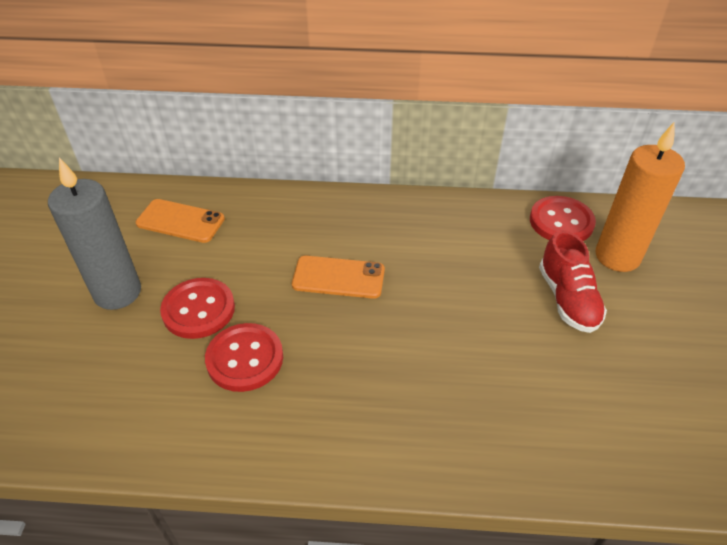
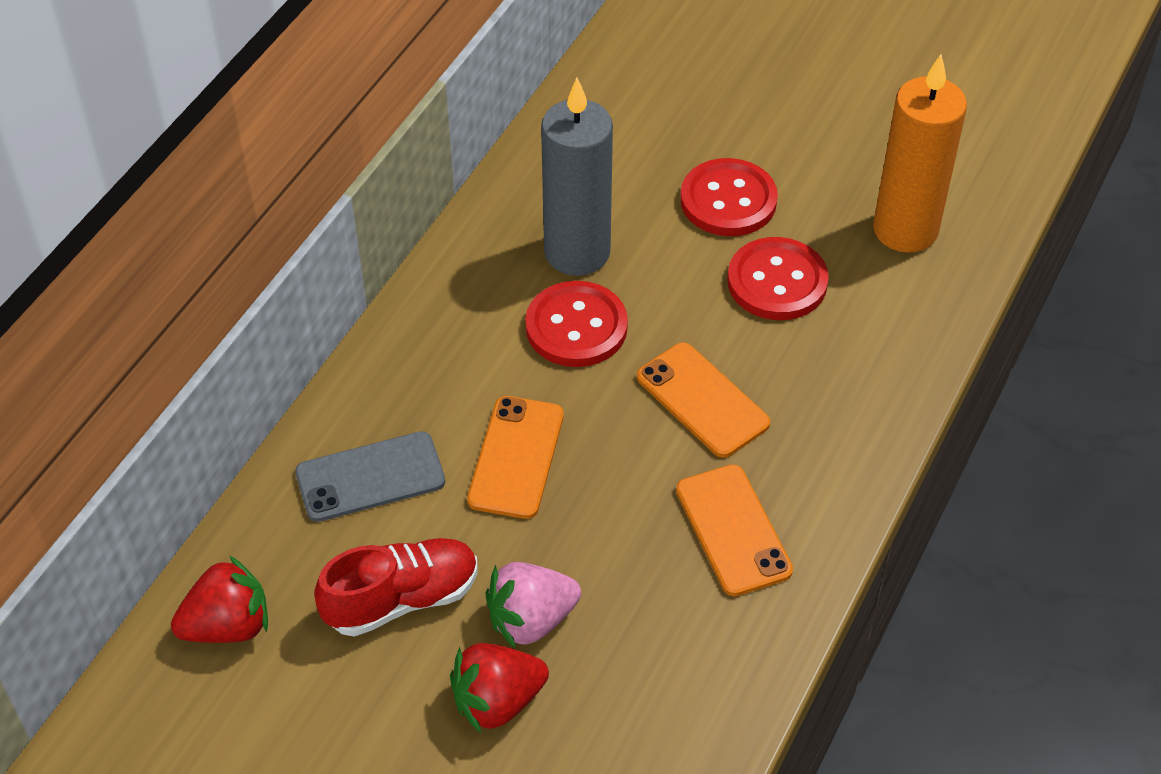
grey phone: none = 0 -> [295,431,445,522] = 1
orange phone: [136,199,225,243] [292,256,385,299] = 2 -> [467,396,564,519] [637,342,770,458] [676,464,793,596] = 3
pink strawberry: none = 0 -> [485,562,581,649] = 1
red strawberry: none = 0 -> [171,556,268,643] [450,643,549,733] = 2

